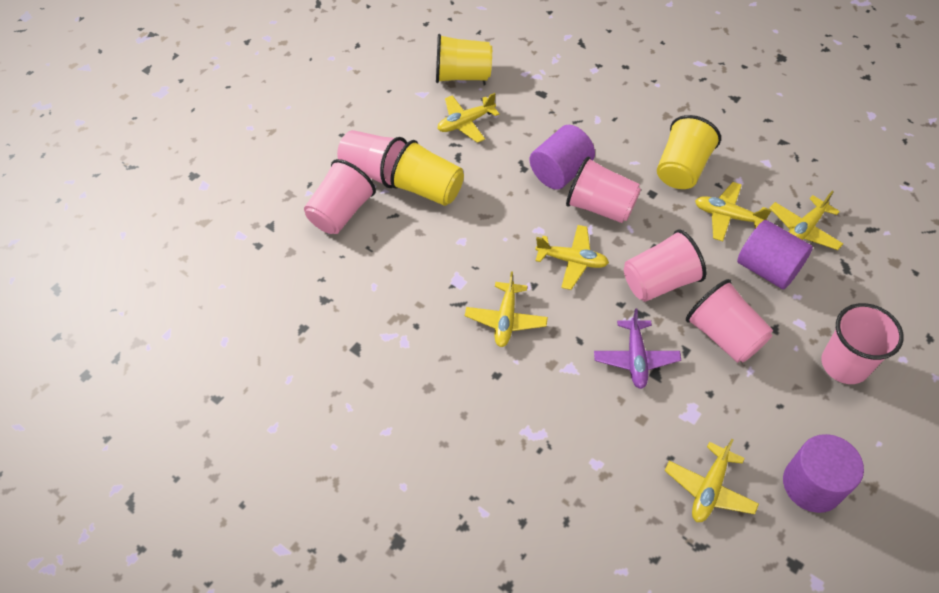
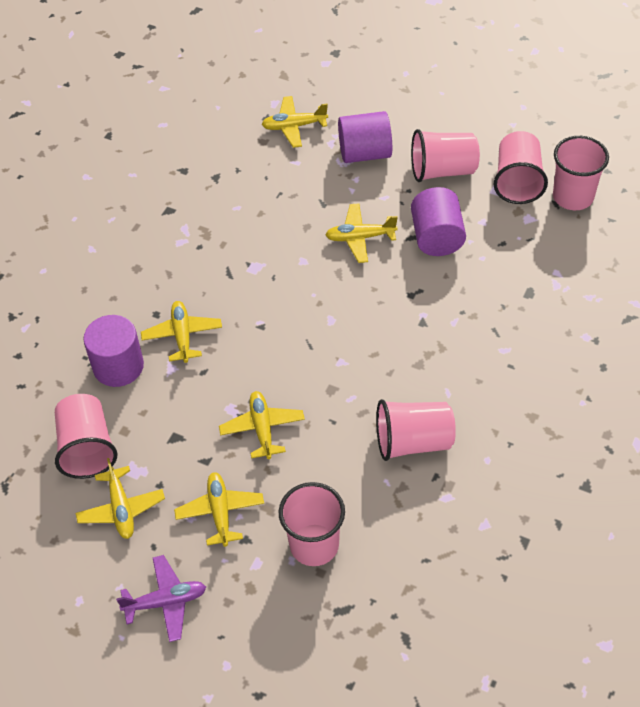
yellow cup: [390,140,464,206] [436,34,492,83] [657,115,721,189] = 3 -> none = 0

